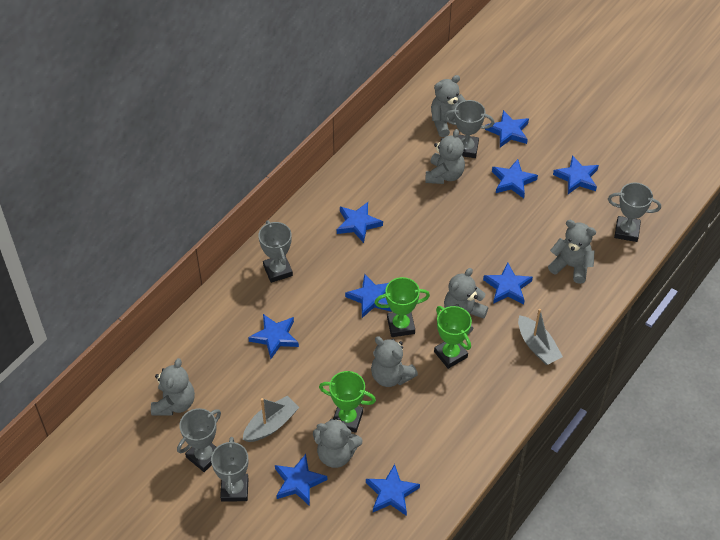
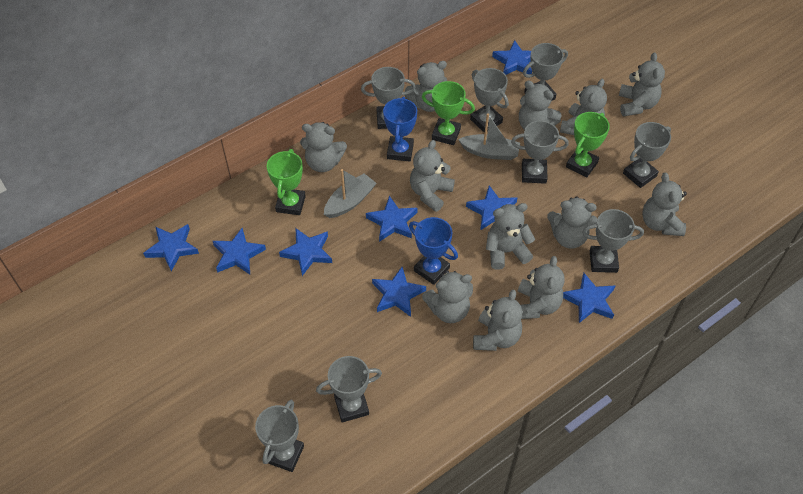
blue star: [248,314,299,359] [275,454,327,506] [337,202,383,243] [345,273,392,318] [366,464,420,516] [483,262,533,305] [485,110,529,147] [492,159,538,198] [553,155,599,194] = 9 -> [143,224,199,272] [213,228,266,274] [279,228,332,276] [366,196,418,242] [372,267,426,317] [466,185,517,231] [492,40,532,75] [563,273,616,323] = 8
blue trophy: none = 0 -> [383,97,417,162] [409,217,458,285] = 2
grey teddy bear: [151,358,195,416] [313,417,363,468] [371,337,418,387] [425,129,465,184] [431,75,465,137] [444,268,488,334] [548,220,596,284] = 7 -> [300,122,347,172] [405,61,447,112] [410,140,455,212] [422,270,473,323] [473,290,523,351] [486,203,535,270] [518,256,565,319] [519,81,561,130] [547,197,597,248] [560,79,607,135] [619,52,665,116] [642,173,687,236] = 12
grey trophy: [177,408,221,472] [211,437,249,502] [258,221,293,283] [444,100,494,158] [608,182,661,242] = 5 -> [255,400,304,472] [316,356,382,422] [361,67,416,129] [470,68,509,133] [511,121,569,184] [523,43,568,101] [582,209,644,273] [623,122,671,188] = 8

